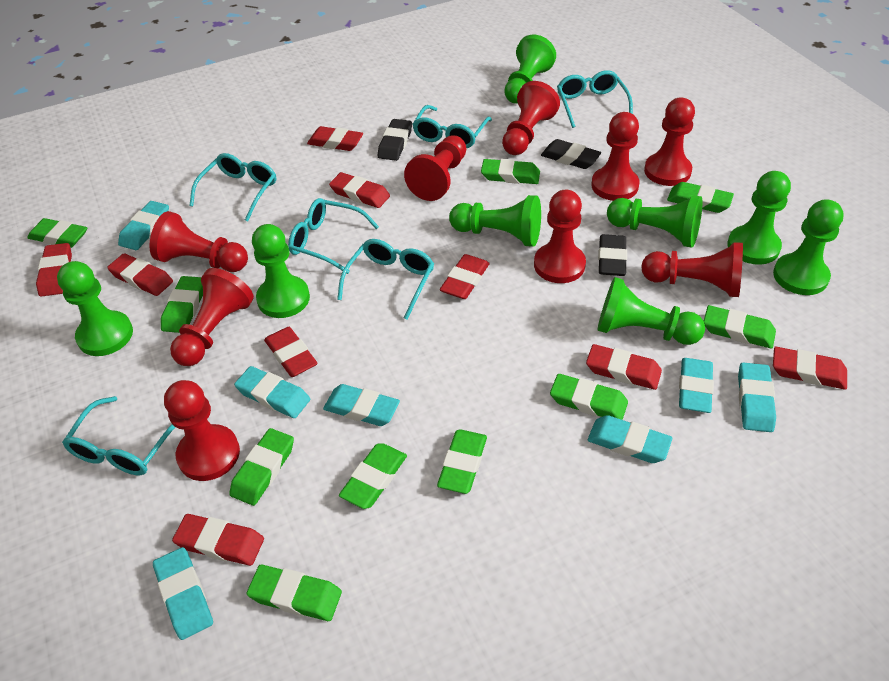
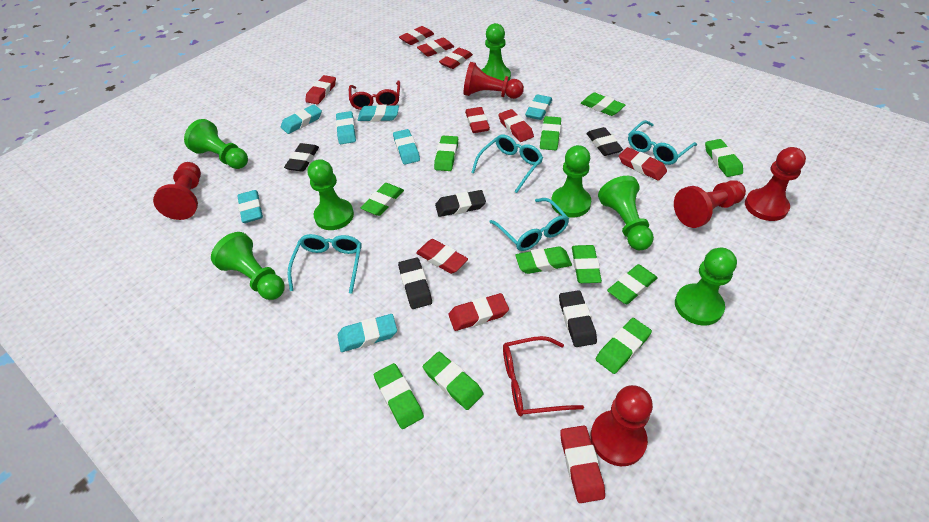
black eraser: [378,119,412,161] [541,139,601,169] [598,234,627,276] = 3 -> [284,143,319,172] [398,257,432,309] [435,190,486,217] [559,290,597,347] [586,127,623,156] = 5
green eraser: [27,218,87,248] [161,276,203,333] [229,428,294,506] [247,565,342,621] [339,443,407,509] [437,429,487,494] [481,159,540,184] [550,374,628,420] [667,182,734,213] [704,305,776,348] = 10 -> [361,183,404,216] [374,363,424,429] [423,352,483,410] [434,136,458,171] [515,246,572,274] [540,116,561,150] [572,245,602,283] [581,92,625,116] [596,318,652,374] [607,264,658,304] [705,139,743,177] = 11
green pawn: [57,261,133,356] [252,224,310,318] [449,195,541,247] [504,35,556,104] [597,277,705,345] [607,195,702,247] [727,171,791,265] [773,199,844,295] = 8 -> [184,119,248,169] [211,232,285,300] [308,159,354,230] [482,23,511,81] [551,145,591,217] [598,176,654,250] [675,248,737,325] = 7
red eraser: [36,243,72,297] [107,253,173,296] [172,514,264,566] [264,327,318,377] [307,126,363,151] [329,172,390,208] [440,254,490,299] [586,344,662,390] [773,347,847,390] = 9 -> [305,75,336,104] [399,26,434,45] [416,239,468,274] [417,37,454,57] [439,48,473,69] [448,293,509,331] [465,107,490,133] [498,109,534,142] [560,425,605,503] [619,147,667,181] = 10
red glasses: none = 0 -> [349,81,400,110] [503,336,584,416] = 2
red pawn: [149,211,248,272] [164,380,240,481] [170,268,254,366] [404,135,466,201] [502,81,560,155] [534,190,586,283] [591,112,639,201] [641,242,743,297] [644,98,695,186] = 9 -> [153,162,201,220] [464,62,524,99] [590,385,653,466] [674,180,746,228] [745,147,806,221] = 5
turquoise glasses: [62,396,175,475] [189,153,276,222] [288,198,379,274] [337,239,434,320] [412,105,492,148] [557,70,633,128] = 6 -> [288,234,362,293] [471,134,543,193] [489,198,569,251] [628,120,697,165] = 4

